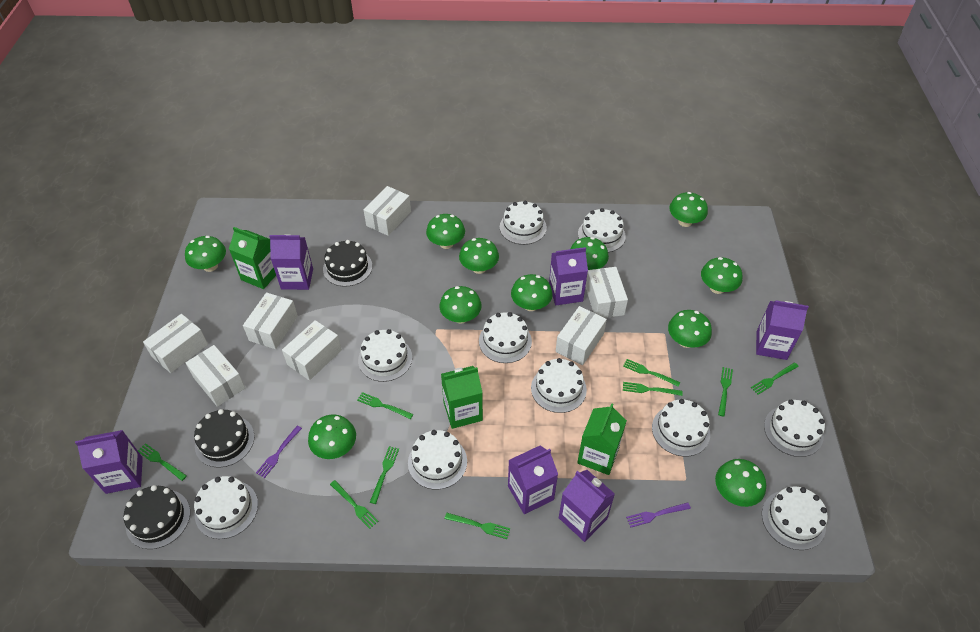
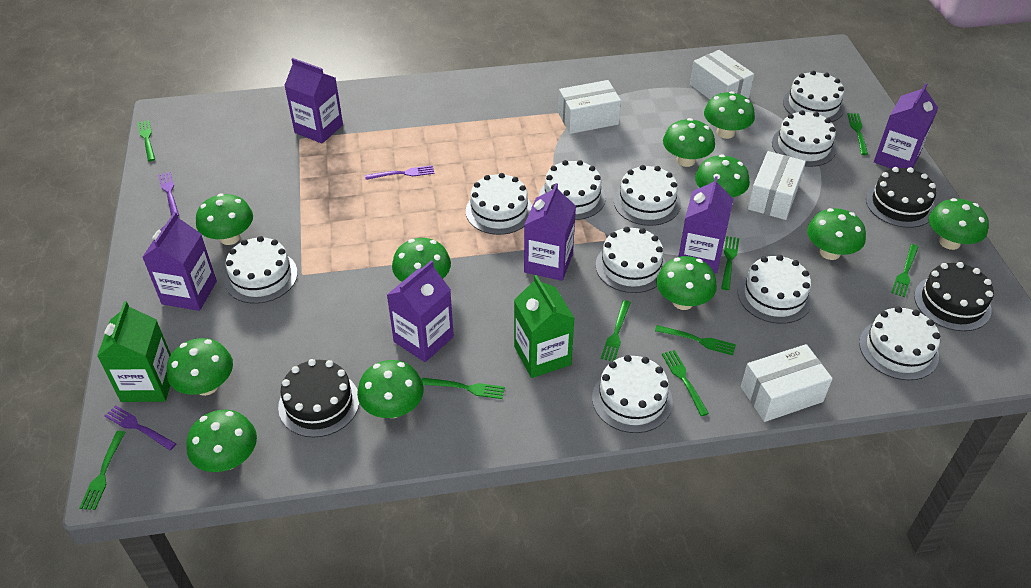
green carton: [229,227,276,289] [441,366,483,429] [577,404,627,475] = 3 -> [97,301,171,402] [514,275,575,378] = 2
purple fork: [256,426,302,478] [626,502,691,528] = 2 -> [105,405,176,450] [158,172,179,216] [365,165,434,180] = 3
white box: [143,314,208,373] [185,345,245,407] [243,292,298,349] [282,320,342,380] [363,186,411,236] [556,306,607,365] [585,267,628,318] = 7 -> [558,80,621,134] [690,50,754,99] [741,344,833,422] [748,151,806,220] = 4

